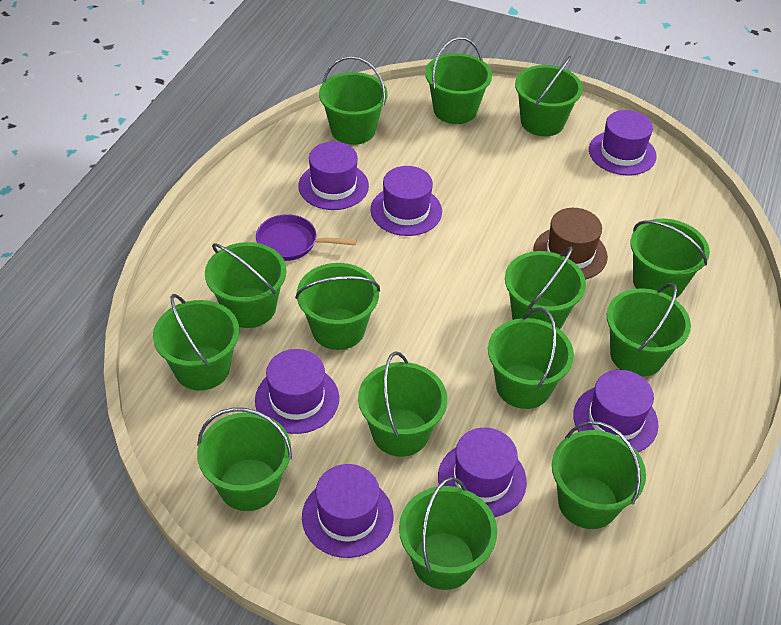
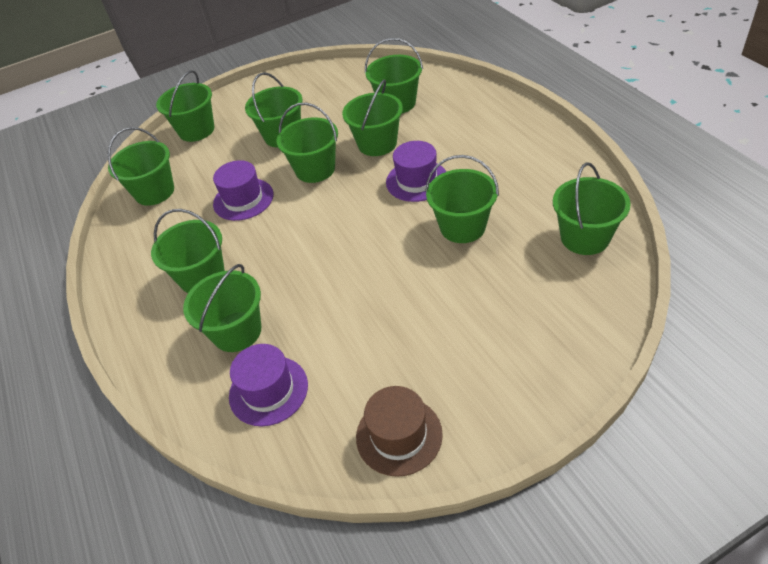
green bucket: [153,294,239,391] [197,408,292,511] [205,242,286,328] [295,263,380,350] [319,56,387,145] [358,352,447,457] [399,477,497,590] [425,37,492,124] [488,307,574,409] [505,247,586,329] [515,56,583,136] [552,421,646,529] [607,283,691,377] [630,219,710,298] = 14 -> [107,127,174,206] [151,209,225,293] [156,70,214,142] [183,264,261,352] [245,72,303,148] [277,103,338,183] [342,79,403,156] [365,38,423,113] [426,155,499,243] [553,163,631,255] = 10
purple hat: [255,349,339,434] [298,141,369,210] [302,464,393,558] [370,166,442,236] [438,428,527,517] [573,370,659,452] [589,110,657,176] = 7 -> [213,160,274,221] [229,344,308,426] [386,141,446,202] = 3
purple pan: [256,214,357,261] = 1 -> none = 0

